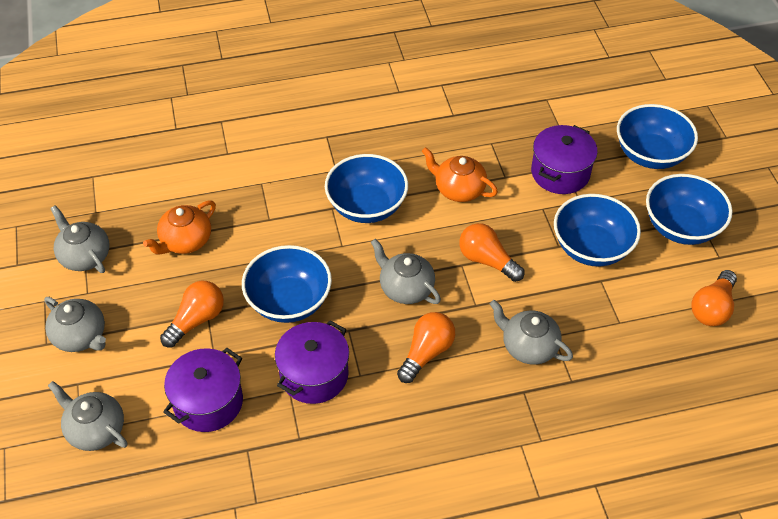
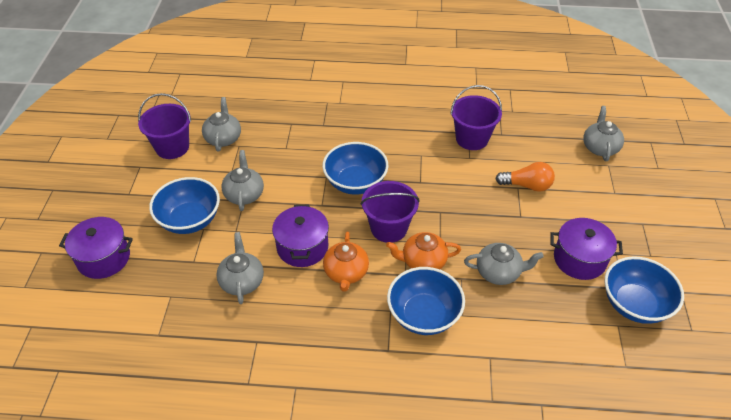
blue bowl: [242,245,332,323] [325,154,408,223] [554,194,641,267] [617,104,698,169] [646,174,732,245] = 5 -> [149,177,220,234] [322,142,388,195] [387,267,465,335] [605,256,684,324] = 4
orange light bulb: [160,281,224,347] [397,312,455,383] [459,223,524,282] [692,270,737,326] = 4 -> [495,162,555,192] = 1
purple bucket: none = 0 -> [138,93,191,159] [361,181,420,243] [451,85,502,150] = 3

